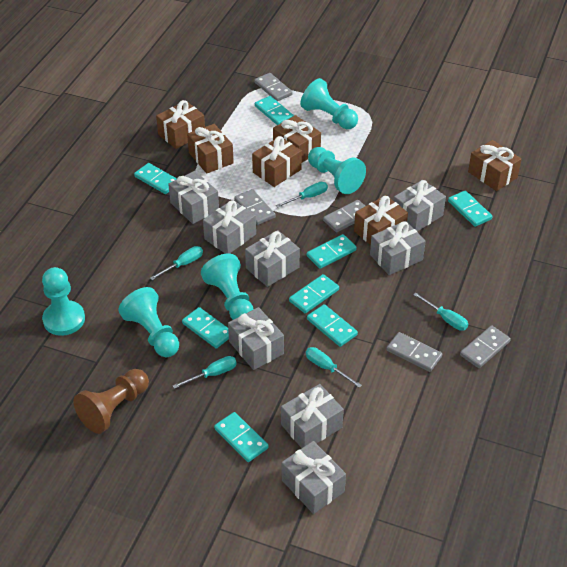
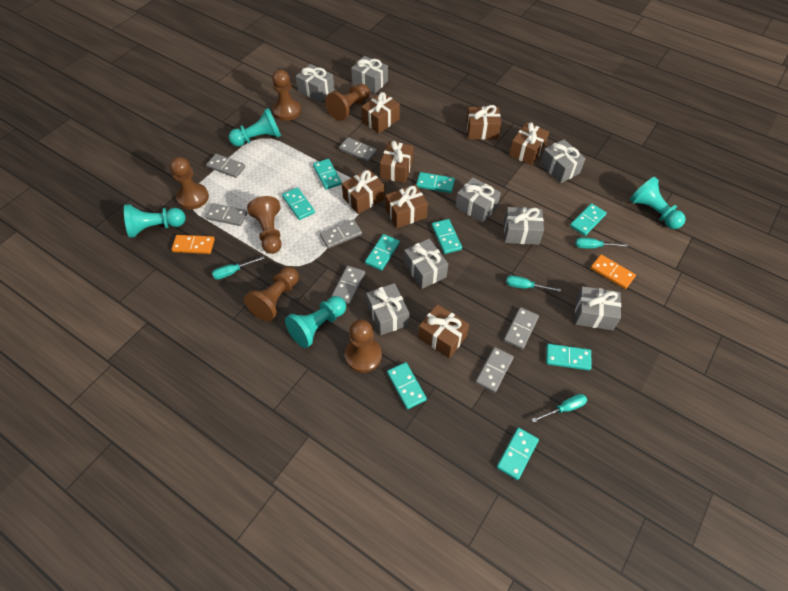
brown gift: [156,100,205,149] [187,124,234,174] [252,136,302,187] [273,115,321,162] [354,195,408,245] [468,140,522,191] = 6 -> [342,169,385,214] [361,92,400,134] [380,141,414,183] [385,185,428,228] [418,304,469,358] [466,105,501,139] [509,122,549,165] = 7
brown pawn: [73,369,149,434] = 1 -> [170,157,209,210] [244,267,299,322] [247,196,282,254] [272,70,301,121] [325,84,370,121] [345,320,382,373] = 6
grey domino: [234,189,276,225] [255,73,292,101] [323,200,365,232] [386,332,442,372] [460,325,511,368] = 5 -> [205,203,247,226] [206,154,246,178] [320,220,362,249] [331,266,365,304] [339,137,377,162] [476,347,514,393] [504,307,539,350] = 7
orange domino: none = 0 -> [171,235,215,254] [591,255,636,289] = 2
turquoise domino: [134,163,177,194] [182,307,229,348] [214,412,268,462] [255,96,294,125] [289,274,339,313] [307,234,357,269] [307,304,358,347] [448,191,493,227] = 8 -> [282,187,315,220] [313,159,342,190] [365,234,400,271] [387,362,427,409] [416,172,455,193] [432,219,462,254] [497,428,539,480] [546,344,592,370] [570,203,607,236] = 9
turquoise pawn: [42,267,85,336] [118,287,179,357] [201,254,254,320] [300,78,358,129] [308,147,366,194] = 5 -> [124,204,186,238] [229,108,281,146] [285,296,346,348] [630,177,686,229] = 4
turquoise screwdriver: [150,246,203,280] [173,356,237,389] [276,182,328,207] [306,347,362,388] [413,292,468,331] = 5 -> [212,256,265,280] [506,275,561,292] [531,394,587,423] [575,238,629,249] = 4

